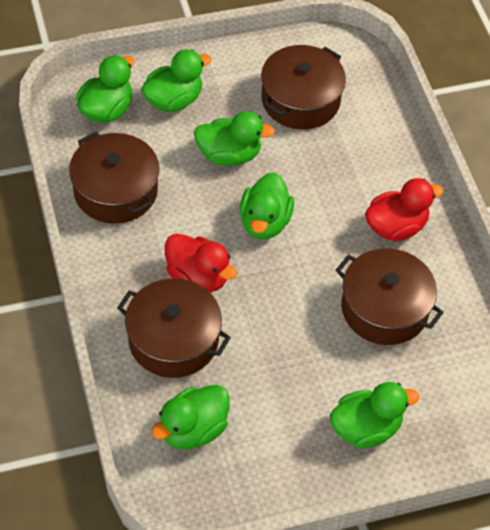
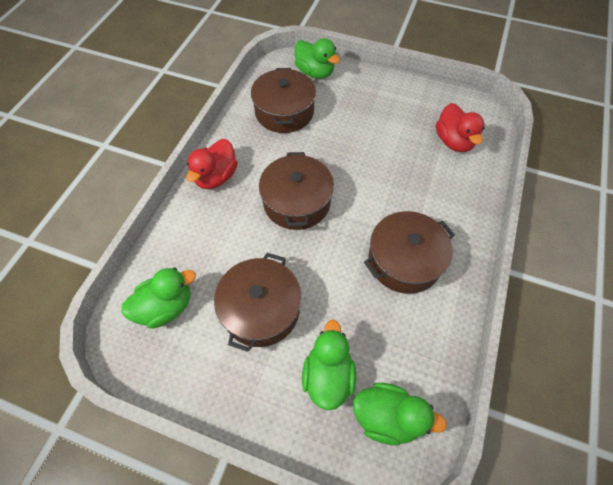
green duck: [76,55,135,123] [141,49,212,112] [152,385,230,449] [194,111,275,166] [240,172,294,239] [330,382,419,448] = 6 -> [121,268,196,329] [294,38,340,79] [302,320,356,410] [353,383,447,445] = 4

